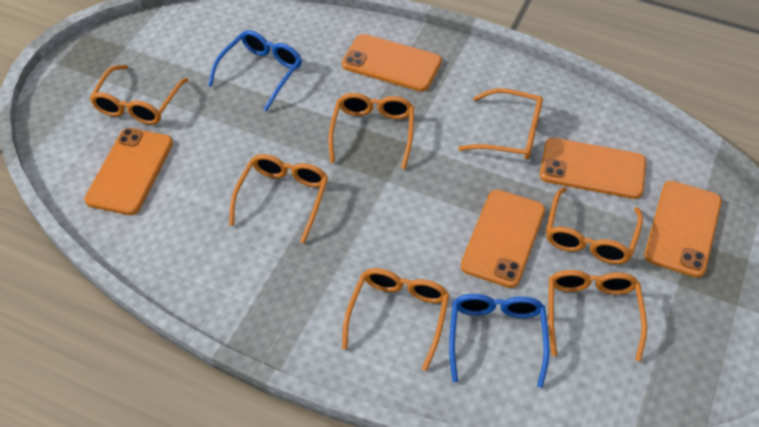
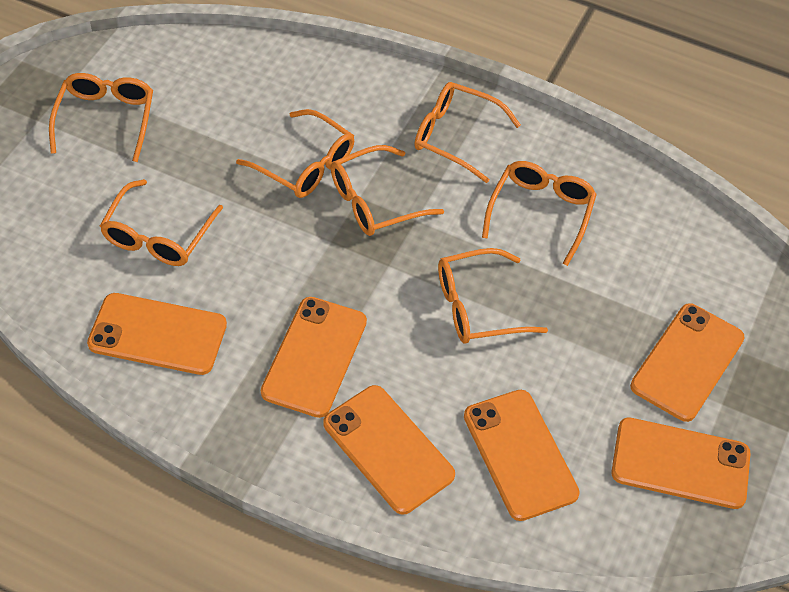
blue glasses: [208,30,302,112] [449,294,550,388] = 2 -> none = 0
orange phone: [84,128,173,215] [342,34,442,92] [461,190,545,288] [540,138,646,199] [644,181,722,278] = 5 -> [87,293,227,375] [261,297,367,418] [323,385,455,514] [464,390,580,521] [611,417,751,509] [630,303,745,422] = 6

